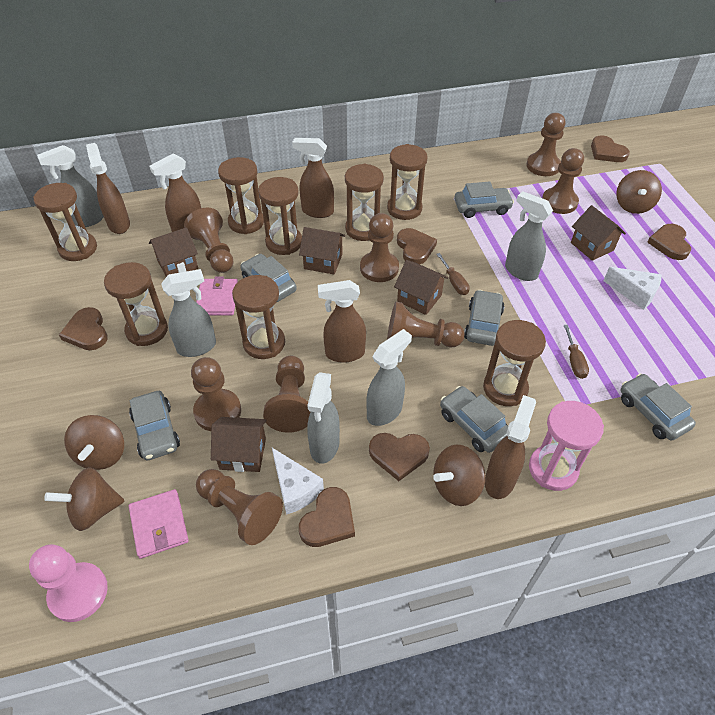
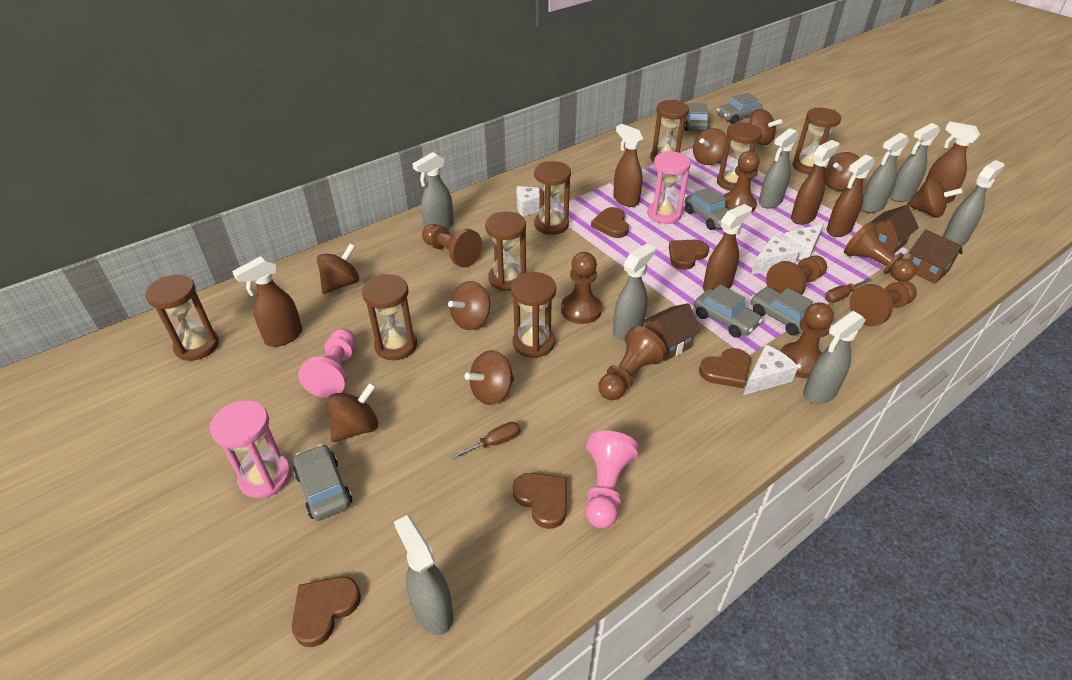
brown heart: [59,307,108,350] [299,487,355,547] [369,433,430,481] [397,228,437,264] [591,135,630,162] [647,224,691,260] = 6 -> [292,576,361,647] [512,473,567,529] [591,207,629,238] [669,240,709,270] [699,348,751,388] = 5
brown house: [149,227,198,277] [211,417,267,472] [299,227,345,274] [394,260,448,315] [571,205,626,261] = 5 -> [641,303,701,361] [871,205,919,254] [909,230,962,284] = 3
brown spinning top: [44,467,124,531] [64,415,124,470] [433,445,485,506] [616,170,662,214] = 4 -> [317,244,359,294] [327,382,378,442] [448,281,490,330] [465,350,514,405] [693,128,727,165] [749,109,782,145] [824,152,859,191] [906,178,963,218] = 8
brown spray bottle: [86,143,130,234] [149,154,201,232] [292,138,334,218] [318,280,366,363] [485,395,536,499] = 5 -> [232,256,302,347] [613,124,643,207] [703,204,752,292] [791,140,839,225] [826,154,875,237] [925,121,980,203] = 6
grey spray bottle: [37,145,104,227] [161,269,216,357] [307,372,340,464] [366,329,412,426] [505,191,553,281] = 5 -> [394,515,453,635] [412,152,454,230] [613,243,656,340] [759,128,799,209] [803,311,866,404] [861,133,909,213] [889,123,940,202] [943,160,1005,245] = 8
pink hourglass: [529,401,604,491] = 1 -> [210,400,291,498] [647,151,691,224] = 2
pink pawn: [29,544,108,622] = 1 -> [298,328,356,398] [586,431,639,529] = 2
pink wallet: [129,489,189,559] [196,277,238,315] = 2 -> none = 0
white cheese: [272,448,324,515] [603,267,661,310] = 2 -> [516,186,559,217] [743,345,798,395] [751,236,798,275] [783,223,824,260] = 4

